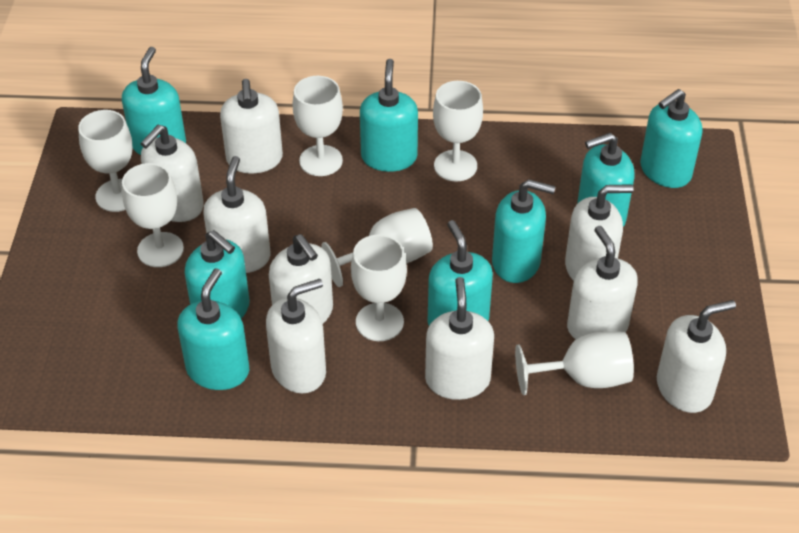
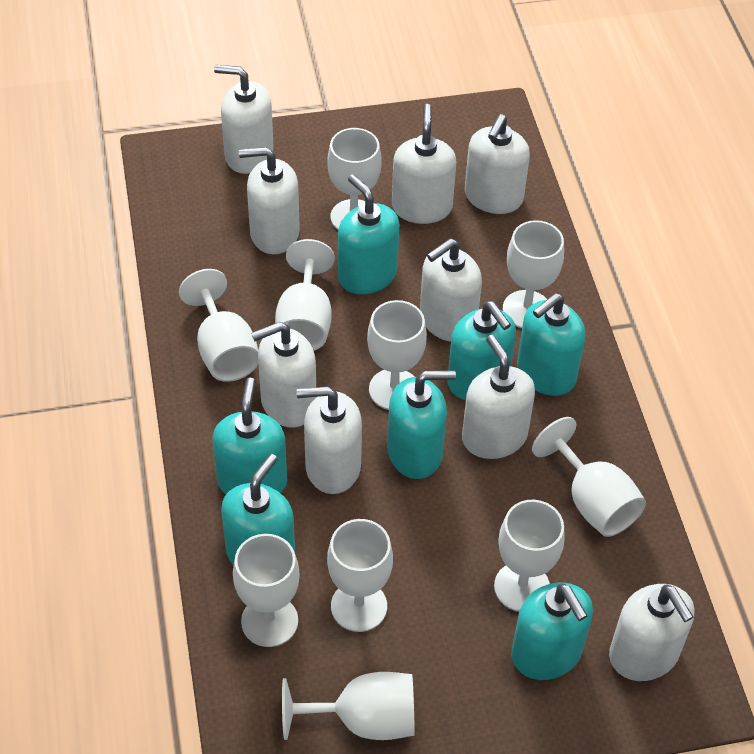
turquoise soap dispenser: [122,47,186,155] [177,268,249,390] [185,230,250,319] [360,59,418,172] [428,220,493,325] [492,179,556,283] [577,133,634,226] [640,89,702,188] = 8 -> [213,378,287,494] [221,454,295,565] [338,174,399,294] [387,370,456,479] [447,301,516,400] [511,583,593,680] [517,293,586,396] = 7
white goblet: [78,110,132,212] [122,163,184,267] [293,76,343,176] [321,208,433,287] [351,234,407,341] [433,81,483,181] [515,331,634,395] = 7 -> [179,269,258,382] [233,534,300,647] [275,239,335,351] [282,672,415,740] [327,519,393,632] [328,128,382,230] [367,300,427,410] [494,500,565,612] [503,220,564,328] [532,417,646,537] = 10

